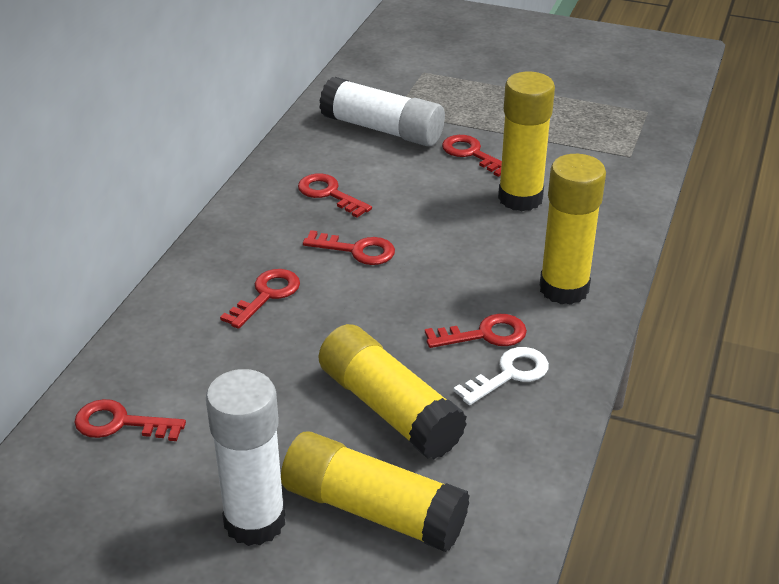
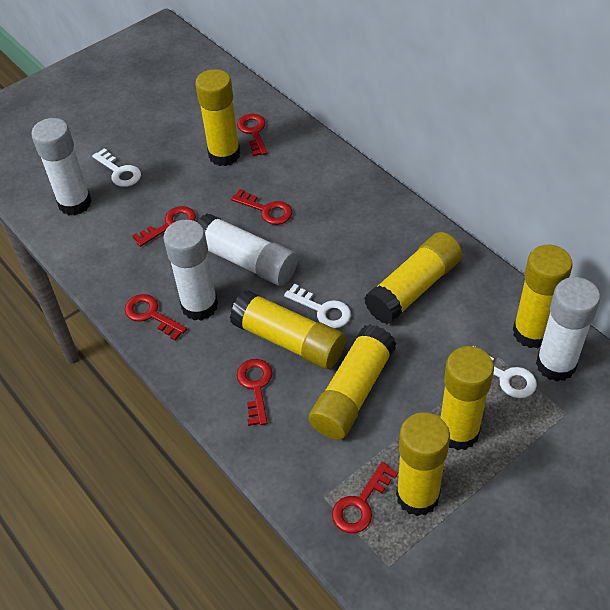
white glue stick: [206,369,285,546] [319,77,445,146] = 2 -> [31,118,92,215] [163,220,218,321] [197,213,298,286] [536,277,600,381] = 4
white key: [453,347,549,405] = 1 -> [92,148,141,187] [284,284,351,328] [473,346,537,398] = 3
yellow glue stick: [281,431,470,552] [319,324,467,459] [498,72,555,211] [539,154,606,305] = 4 -> [195,69,240,166] [230,290,346,369] [309,325,397,440] [365,232,462,324] [396,412,450,516] [441,346,494,450] [513,245,573,348] = 7

